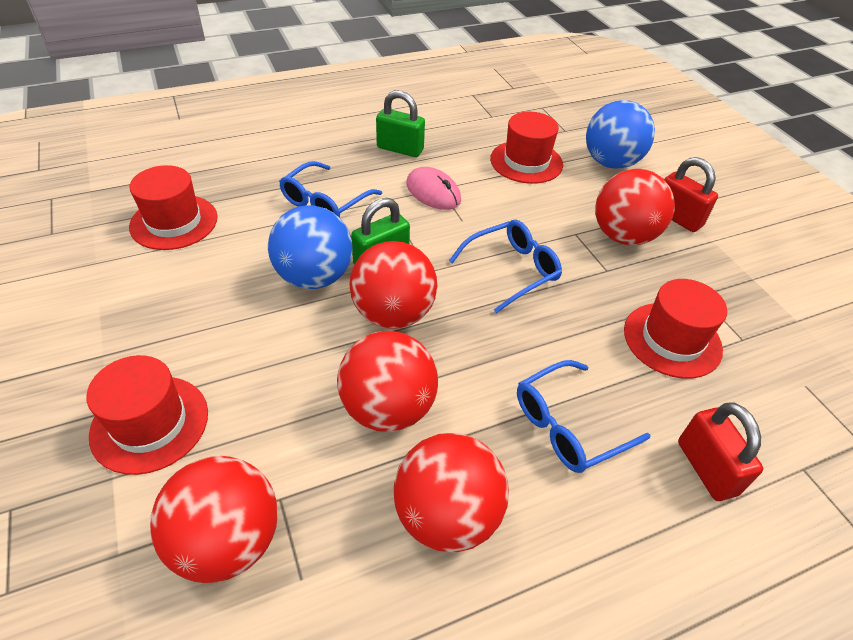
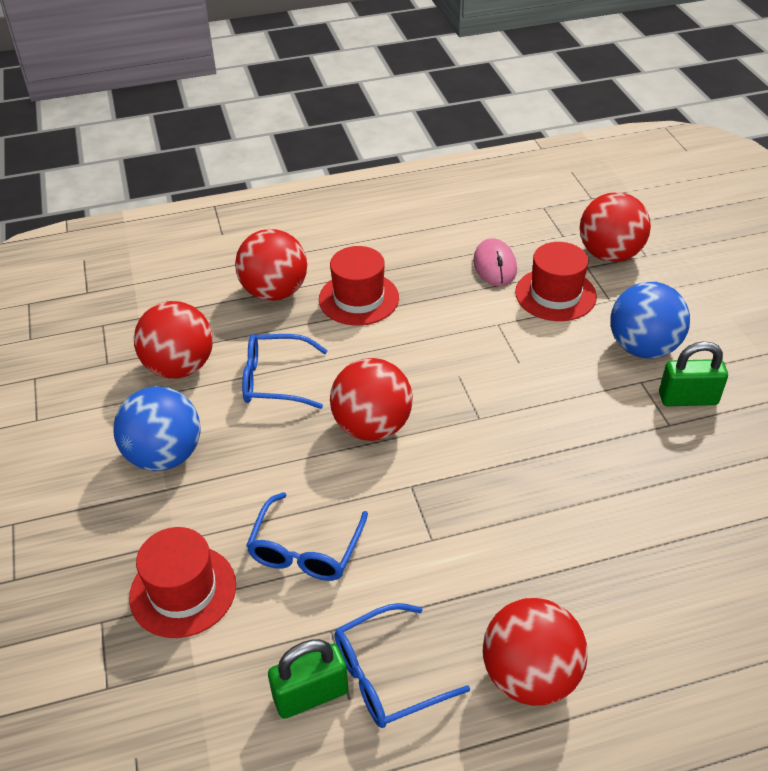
red hat: [86,355,208,475] [129,165,218,250] [490,112,563,184] [624,279,727,379] = 4 -> [129,527,236,638] [319,246,399,326] [515,242,597,321] = 3
red padlock: [664,157,718,232] [678,402,763,501] = 2 -> none = 0

